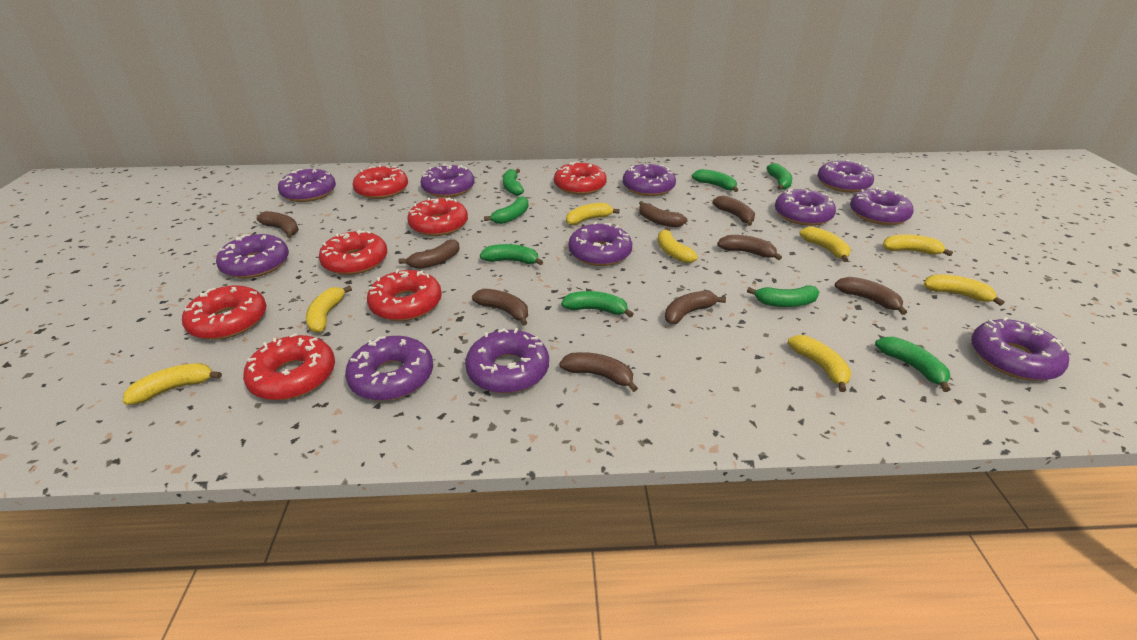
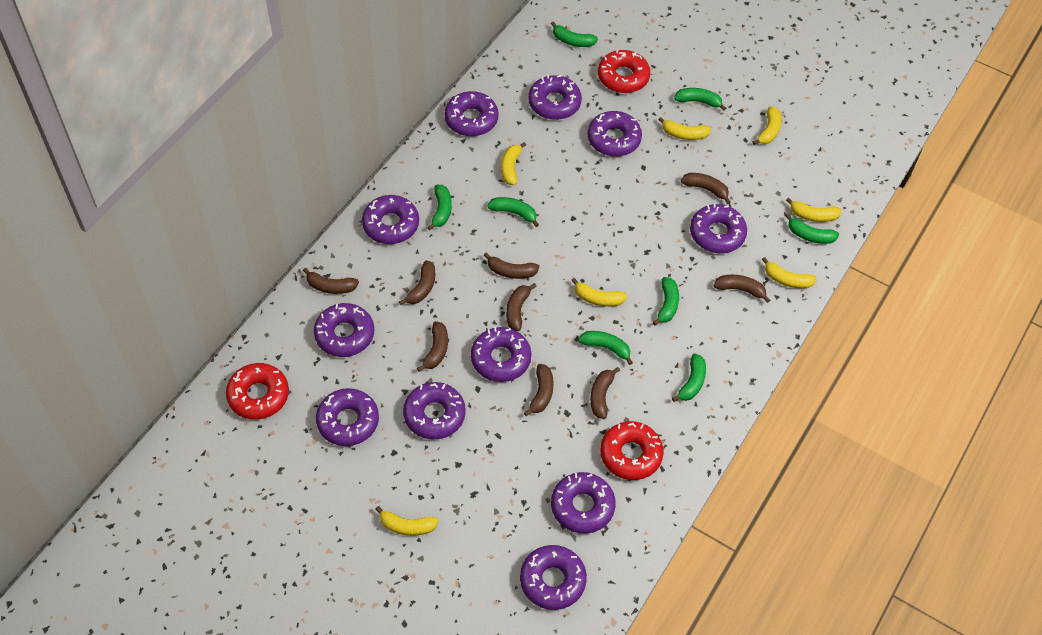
red donut: [182,285,267,340] [243,333,335,400] [319,230,387,275] [352,165,408,199] [367,269,442,321] [407,197,468,236] [554,162,607,195] = 7 -> [226,363,289,420] [598,50,650,93] [600,421,664,480] = 3
yellow banana: [123,363,222,405] [306,285,352,333] [566,203,620,225] [658,227,698,263] [788,335,851,392] [799,227,850,262] [883,234,953,256] [923,274,1005,306] = 8 -> [376,506,439,536] [501,142,526,185] [571,278,627,307] [658,117,711,140] [752,106,782,145] [762,257,817,288] [786,198,842,222] = 7

